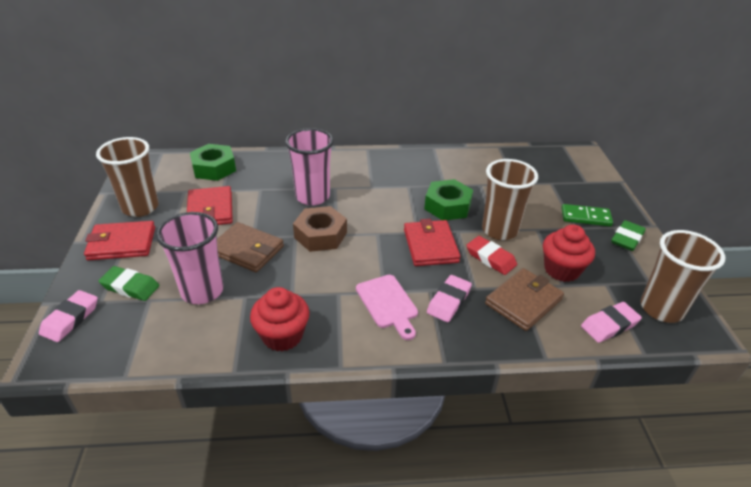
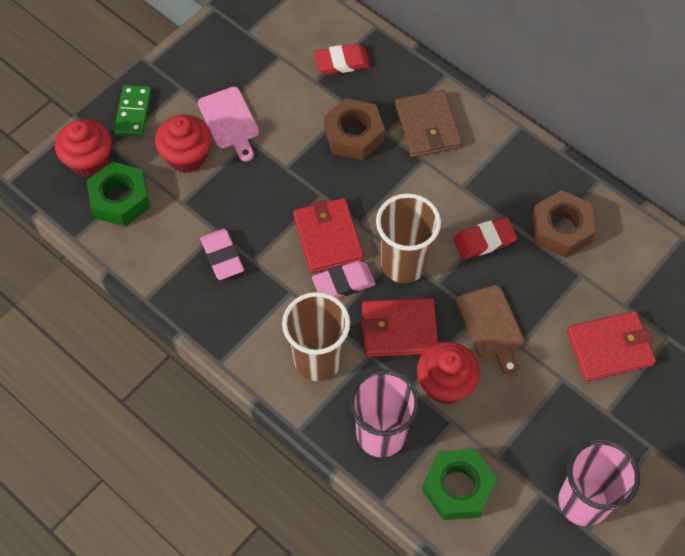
brown cup: [96,137,159,217] [482,159,538,240] [641,230,725,323] = 3 -> [282,292,350,381] [376,193,441,283] = 2
brown cutting board: none = 0 -> [456,285,524,376] = 1
brown nut: [293,206,347,252] = 1 -> [324,98,385,160] [532,190,596,258] = 2
brown wallet: [217,222,284,272] [485,268,564,331] = 2 -> [395,90,462,157] = 1
green eraser: [99,266,159,301] [611,220,646,251] = 2 -> none = 0
pink eraser: [39,290,98,342] [427,275,472,322] [581,302,642,343] = 3 -> [200,229,244,280] [312,261,375,298] = 2
red cupcake: [250,287,309,351] [543,224,595,282] = 2 -> [55,119,112,178] [155,115,212,173] [417,342,480,404] = 3
red eraser: [466,236,517,275] = 1 -> [314,44,370,75] [453,217,517,259] = 2

